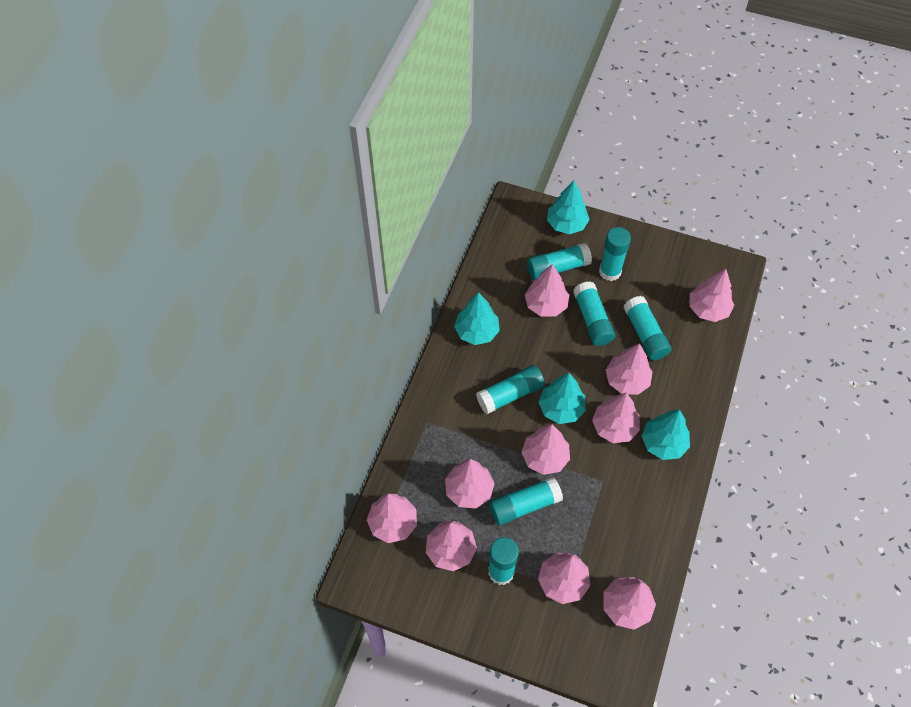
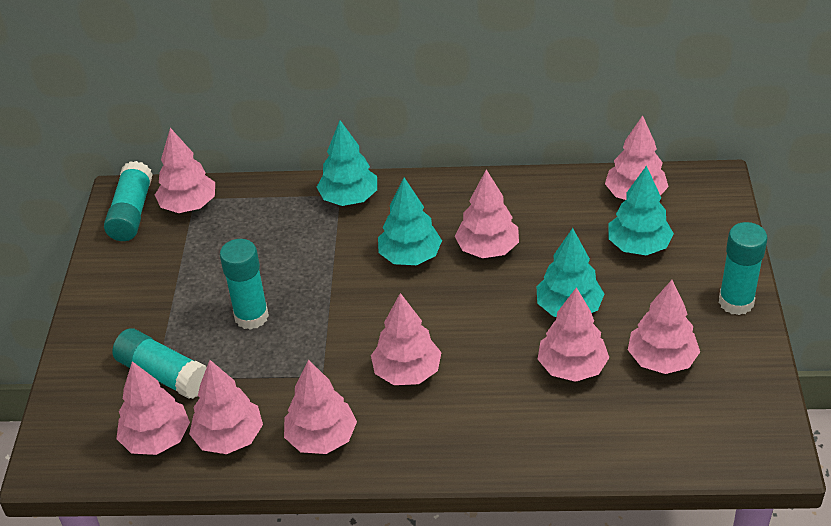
pink tree: [367,493,417,543] [426,521,477,571] [445,459,495,508] [522,424,570,475] [525,264,569,316] [538,553,590,604] [592,392,640,443] [604,577,656,630] [606,343,652,395] [689,269,734,322] = 10 -> [116,361,190,455] [155,128,215,213] [189,360,263,454] [284,360,357,454] [371,293,442,385] [455,169,519,258] [538,287,609,382] [605,115,669,200] [628,280,700,374] = 9
turquoise glue stick: [476,365,545,414] [488,537,519,585] [489,477,563,526] [527,243,592,280] [573,281,615,346] [599,227,631,281] [623,296,671,361] = 7 -> [104,161,153,241] [112,328,207,399] [220,239,269,330] [719,222,767,315] = 4

